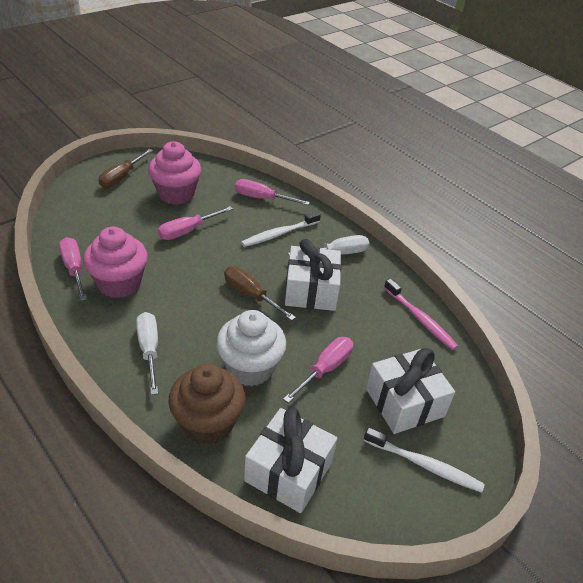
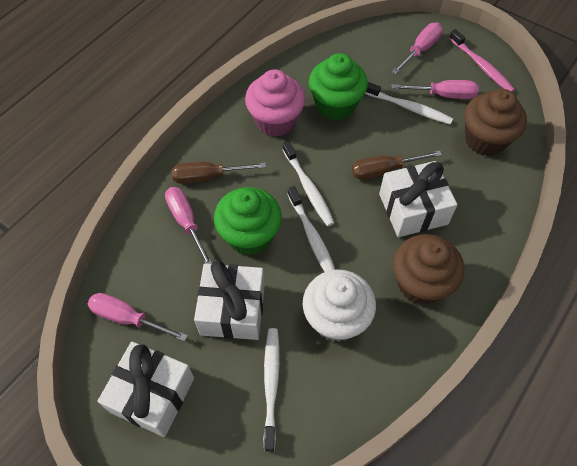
brown cupcake: [169,364,246,445] = 1 -> [393,234,464,305] [464,89,527,156] = 2
green cupcake: none = 0 -> [214,187,282,255] [309,53,368,120] = 2
pink cupcake: [83,227,148,298] [148,141,201,205] = 2 -> [245,69,305,137] = 1
white screwdriver: [136,312,158,395] [288,235,369,257] = 2 -> none = 0
white toothbrush: [241,211,321,247] [364,427,485,493] = 2 -> [263,328,280,451] [282,141,335,226] [288,186,335,272] [365,82,453,125] = 4

